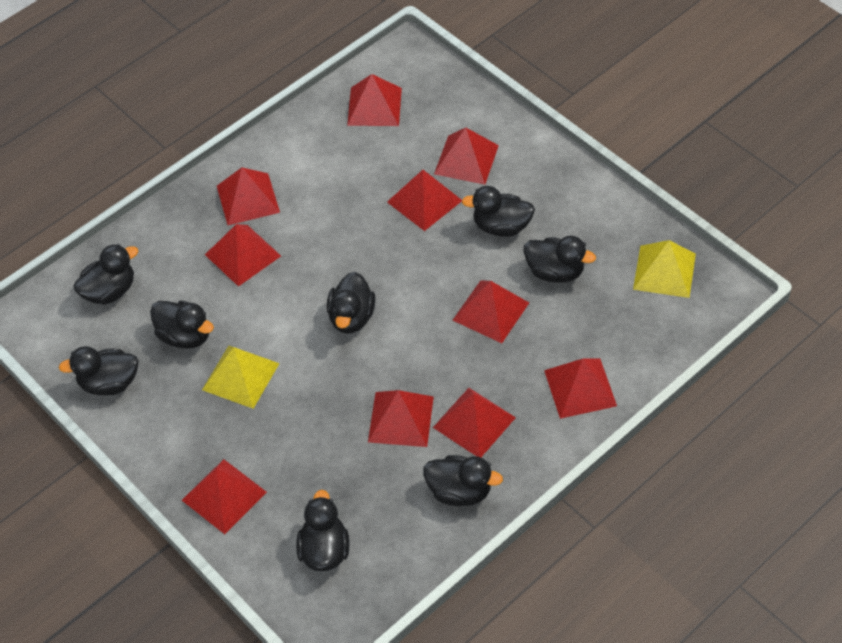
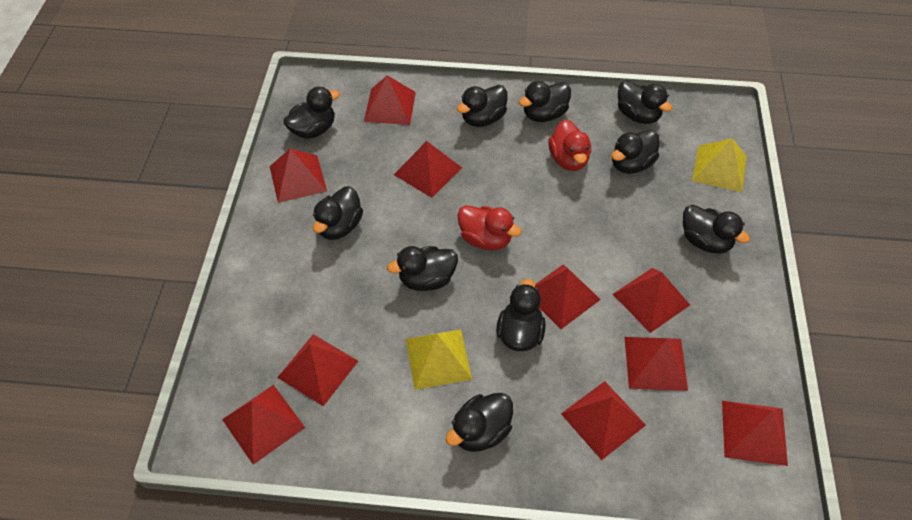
black duck: [59,346,139,396] [73,244,138,304] [150,301,214,349] [296,490,350,571] [326,272,376,334] [423,455,503,506] [462,186,535,237] [523,236,596,283] = 8 -> [283,87,340,139] [313,186,363,240] [387,246,458,291] [445,393,513,452] [457,85,508,127] [496,279,546,351] [519,81,571,122] [611,130,659,174] [618,80,672,124] [683,205,750,254] = 10
red duck: none = 0 -> [458,205,521,250] [548,120,591,171] = 2

